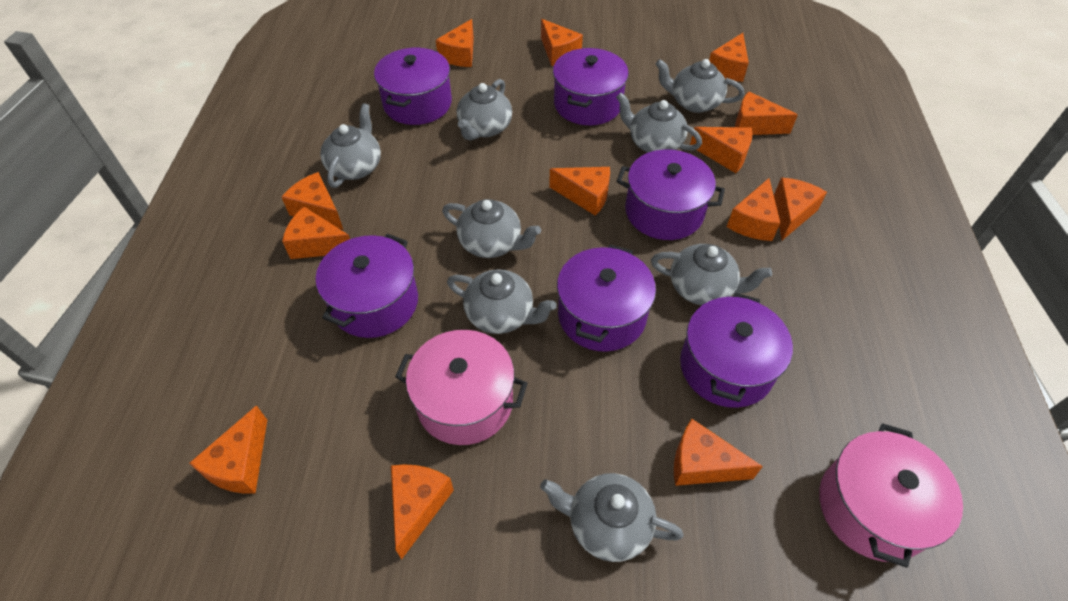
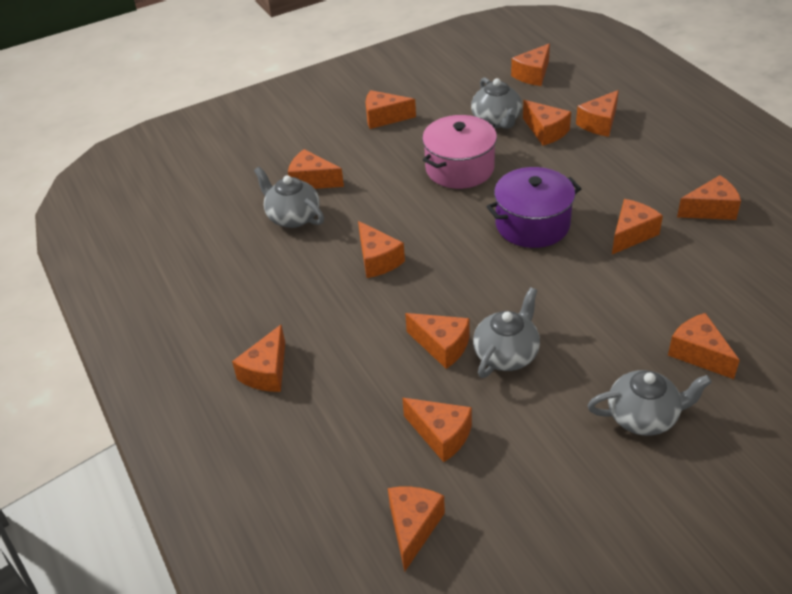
grey teapot: [320,103,381,188] [442,199,541,258] [447,269,556,334] [457,79,512,140] [540,473,684,562] [616,92,702,153] [651,244,772,305] [656,59,744,113] = 8 -> [254,167,324,228] [471,77,522,129] [473,287,540,378] [587,370,712,436] = 4
pink pot: [395,330,528,445] [819,423,963,568] = 2 -> [422,115,497,189] = 1
purple pot: [316,234,418,338] [374,48,452,125] [553,48,629,125] [557,245,656,352] [617,149,725,240] [680,293,793,408] = 6 -> [486,167,581,248] = 1

